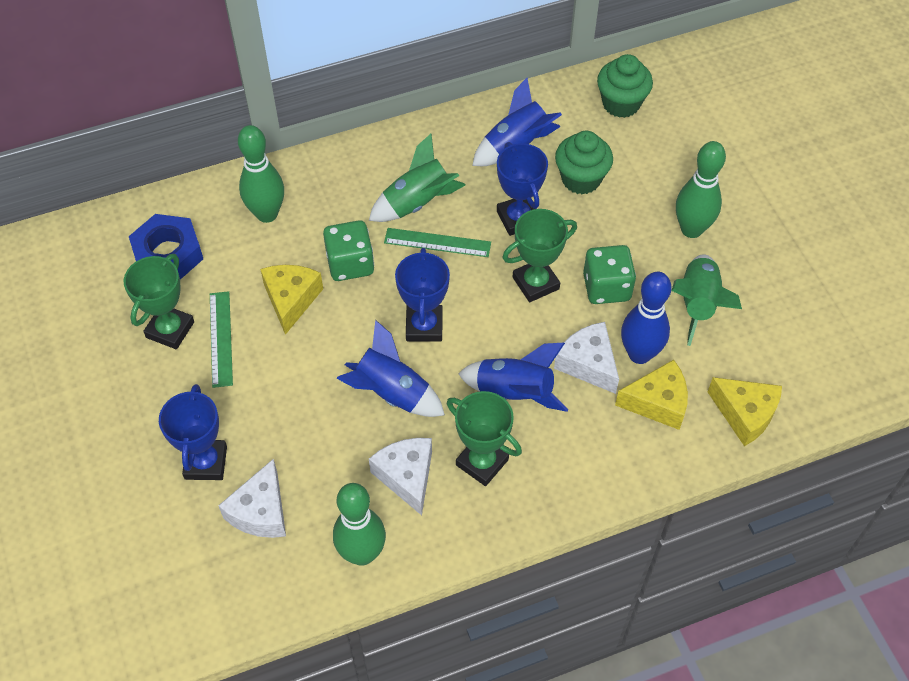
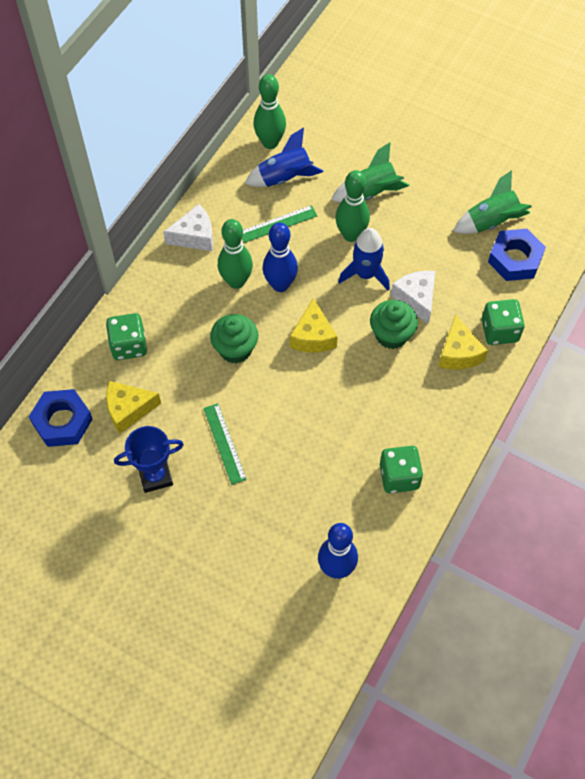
blue bowling pin: [621,272,671,364] = 1 -> [263,223,298,292] [318,523,358,579] = 2
blue nut: [129,214,203,280] = 1 -> [29,389,93,447] [488,229,546,281] = 2
blue rocket: [336,320,445,417] [458,343,568,412] [472,78,562,166] = 3 -> [245,128,323,187] [338,228,390,291] = 2
blue trophy: [159,384,227,480] [395,248,450,342] [497,142,548,236] = 3 -> [114,426,184,493] = 1
green dice: [323,220,374,281] [583,245,636,304] = 2 -> [106,313,147,360] [380,446,423,493] [482,299,525,345] = 3
green trophy: [124,254,194,349] [447,391,522,486] [502,209,577,302] = 3 -> none = 0
white cheese: [218,459,286,538] [369,438,432,515] [554,322,619,394] = 3 -> [163,204,213,251] [391,271,435,324] = 2

